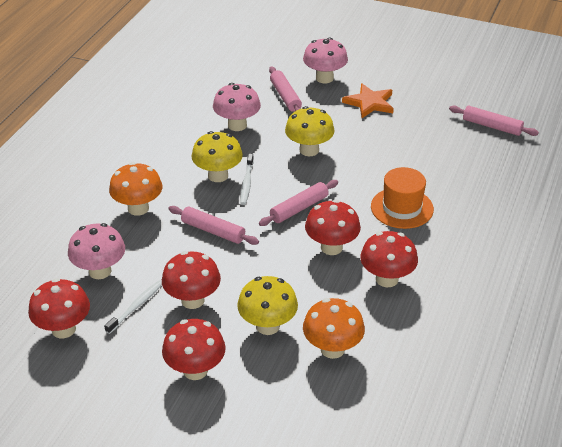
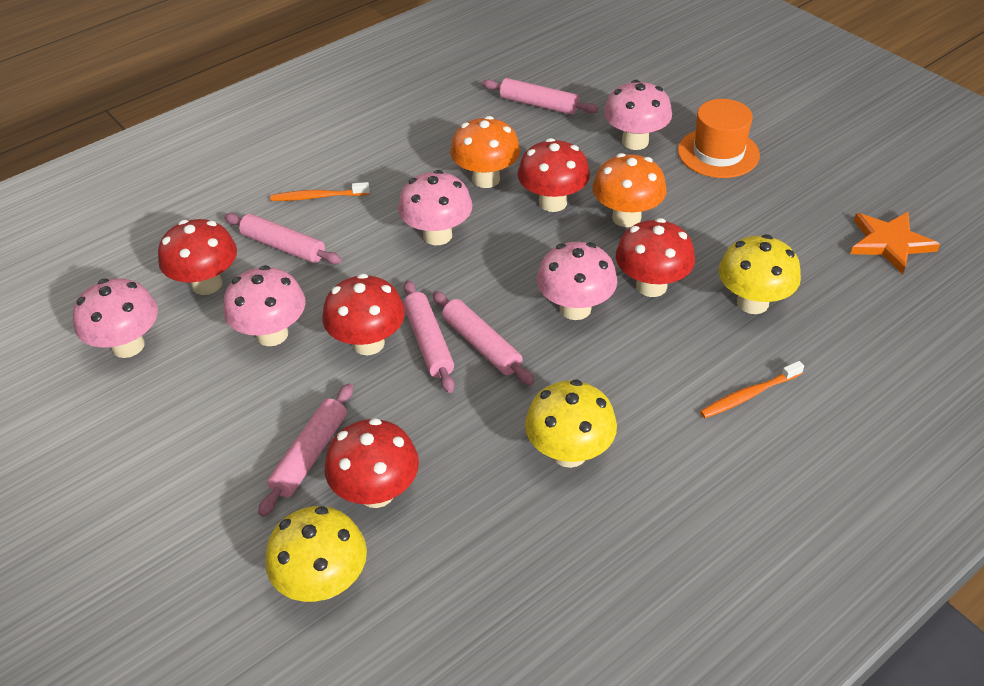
orange toothbrush: none = 0 -> [270,182,369,201] [700,361,804,418] = 2
pink mushroom: [68,223,125,279] [213,83,261,131] [303,37,348,83] = 3 -> [73,278,158,358] [223,265,306,346] [398,170,473,245] [537,242,617,320] [604,80,672,150] = 5
pink rolling pin: [168,206,259,245] [259,180,338,226] [269,67,302,112] [449,106,539,136] = 4 -> [224,213,342,264] [258,383,353,517] [403,280,455,393] [433,291,535,385] [482,78,598,115] = 5
white toothbrush: [104,280,162,334] [240,154,254,205] = 2 -> none = 0

